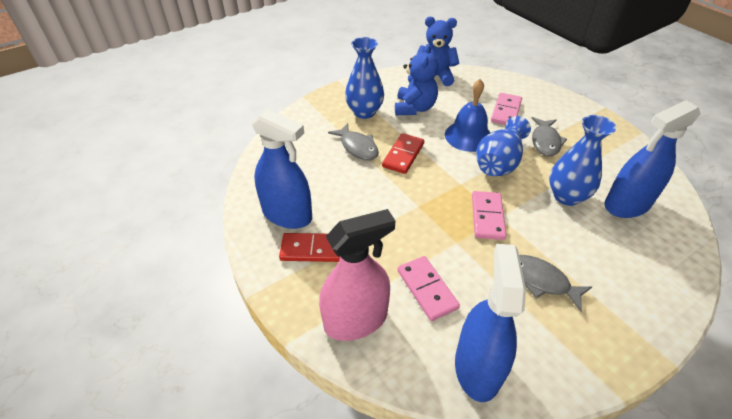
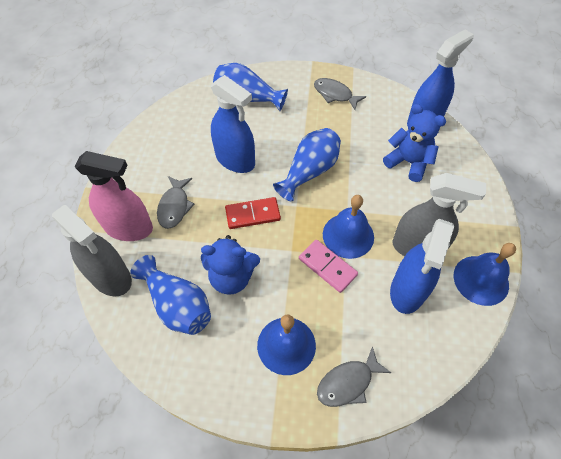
blue bell: [445,79,490,152] = 1 -> [257,315,316,375] [323,195,374,259] [454,243,516,306] = 3
grey spray bottle: none = 0 -> [52,205,132,296] [392,173,486,256] = 2
pink domino: [398,256,460,321] [472,191,506,240] [491,93,522,125] = 3 -> [299,240,358,293] = 1
red domino: [279,233,340,262] [382,133,424,174] = 2 -> [225,197,281,229] = 1

